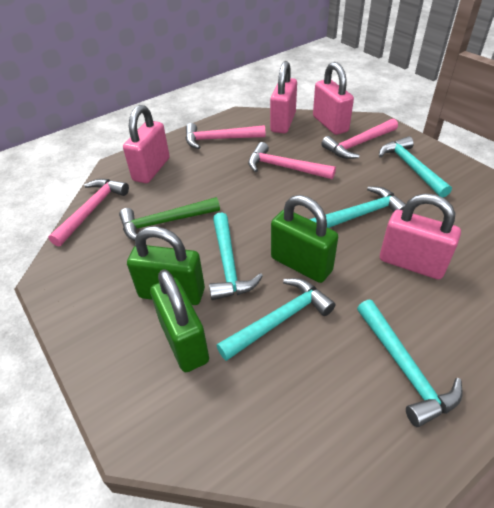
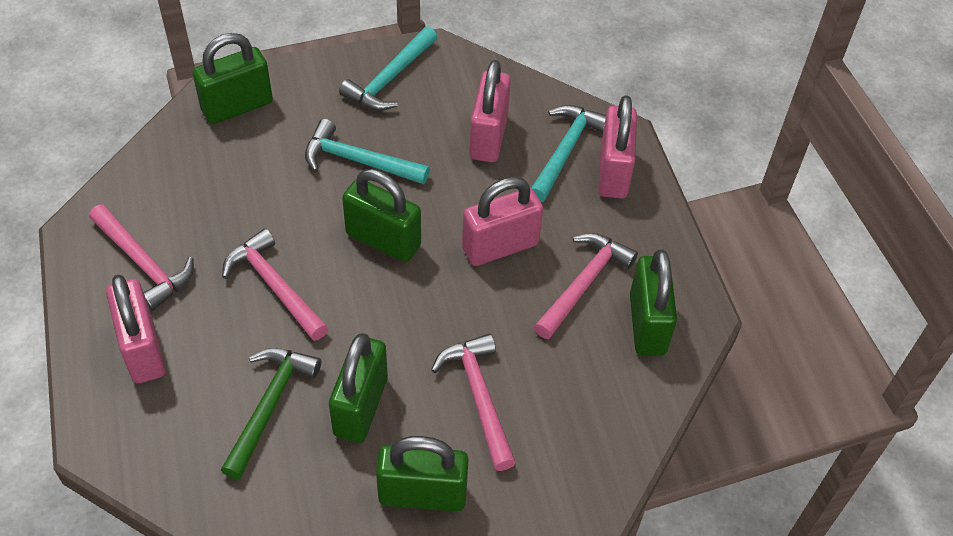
green padlock: [127,226,205,305] [150,269,209,372] [271,195,338,283] = 3 -> [192,33,273,124] [329,333,388,443] [342,169,421,262] [376,436,468,512] [630,250,677,356] = 5
turquoise hammer: [209,212,263,300] [217,278,335,361] [309,186,406,228] [357,300,462,427] [379,136,452,198] = 5 -> [305,119,430,184] [339,27,437,111] [531,105,606,202] = 3

